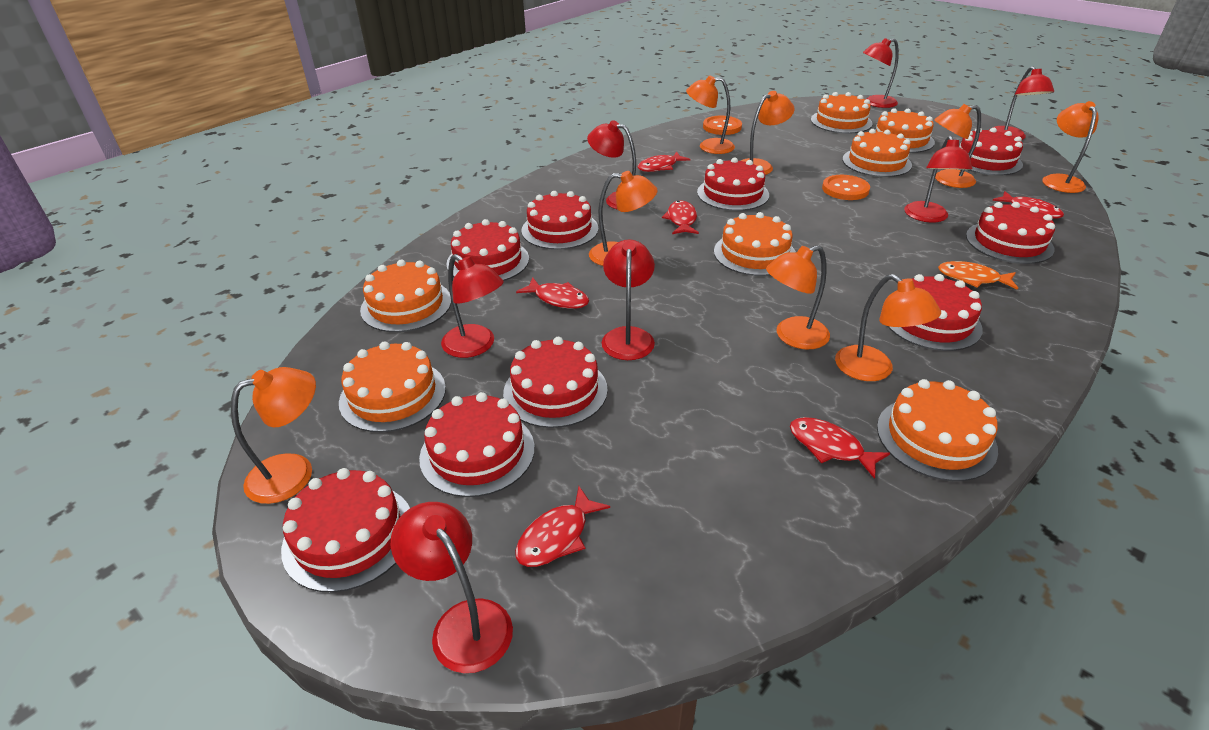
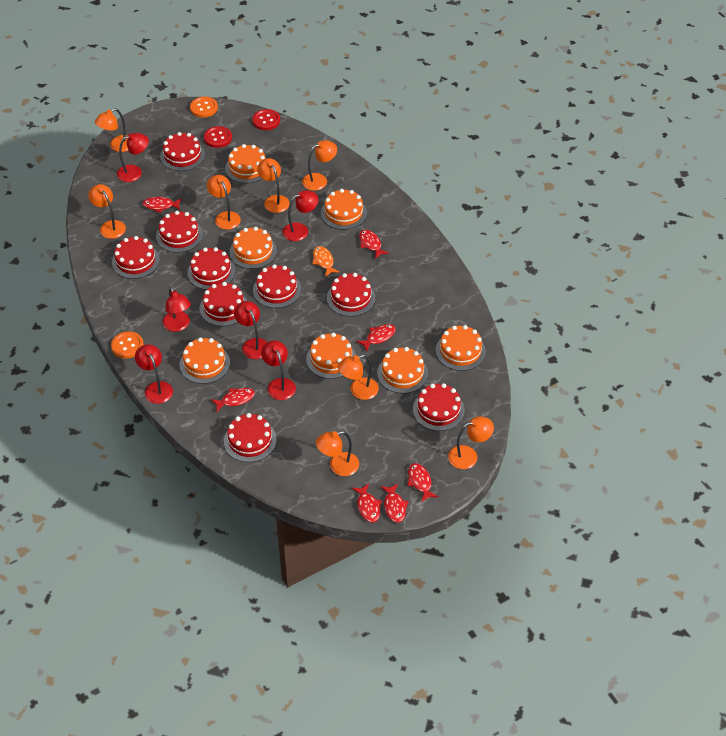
red button: none = 0 -> [204,126,232,148] [252,109,280,130] = 2
red fish: [515,486,610,567] [516,277,589,309] [638,152,691,172] [662,200,699,234] [790,417,890,479] [992,191,1064,219] = 6 -> [143,197,182,213] [211,388,255,412] [352,484,382,522] [356,324,396,352] [359,229,389,259] [380,484,409,523] [408,463,438,502] = 7
red lamp: [391,502,513,673] [441,254,504,358] [587,120,636,210] [601,240,655,360] [863,38,899,108] [904,136,972,223] [989,66,1054,140] = 7 -> [117,133,149,182] [135,344,173,404] [163,287,191,332] [234,301,267,359] [261,340,296,400] [283,190,318,241] = 6

